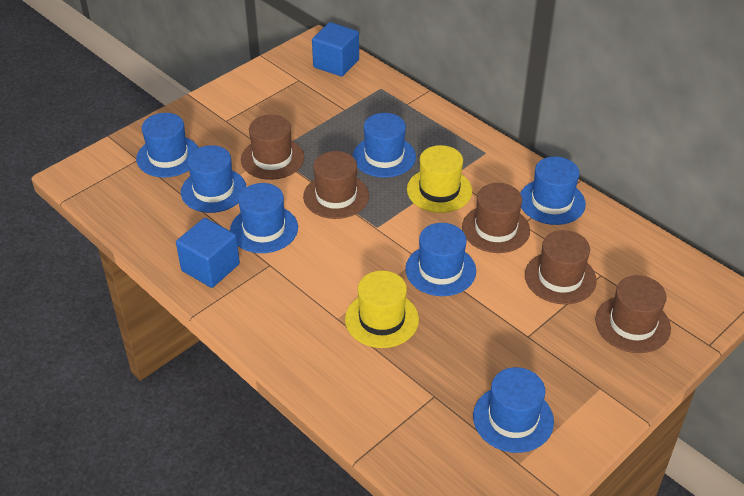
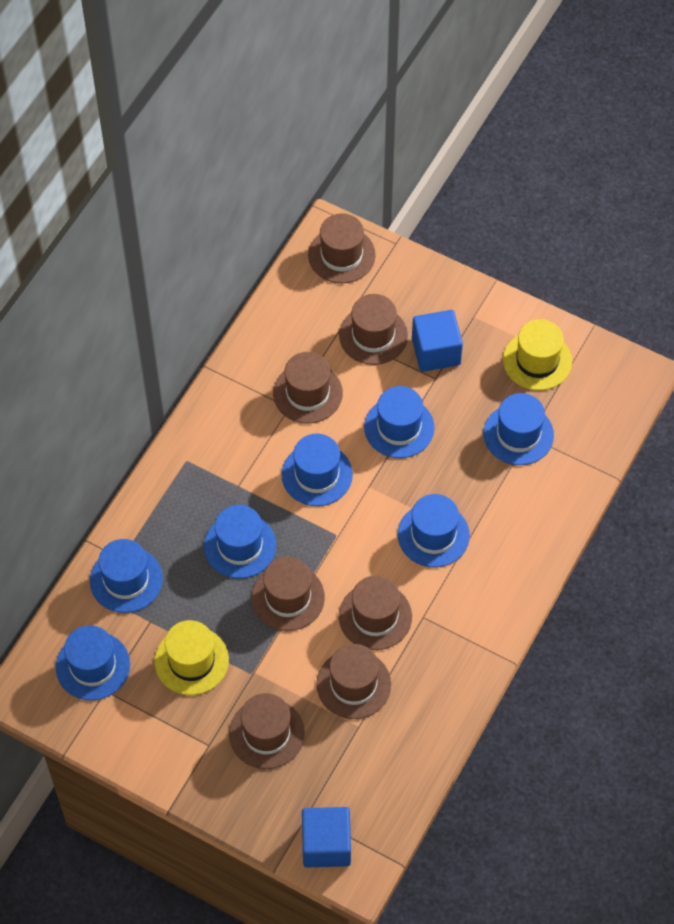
brown hat: [241,115,304,180] [303,151,369,219] [462,183,530,253] [525,230,597,304] [595,275,671,353] = 5 -> [229,693,305,769] [252,557,325,631] [273,352,343,424] [308,213,376,283] [316,644,391,719] [339,294,408,365] [339,576,412,650] = 7

